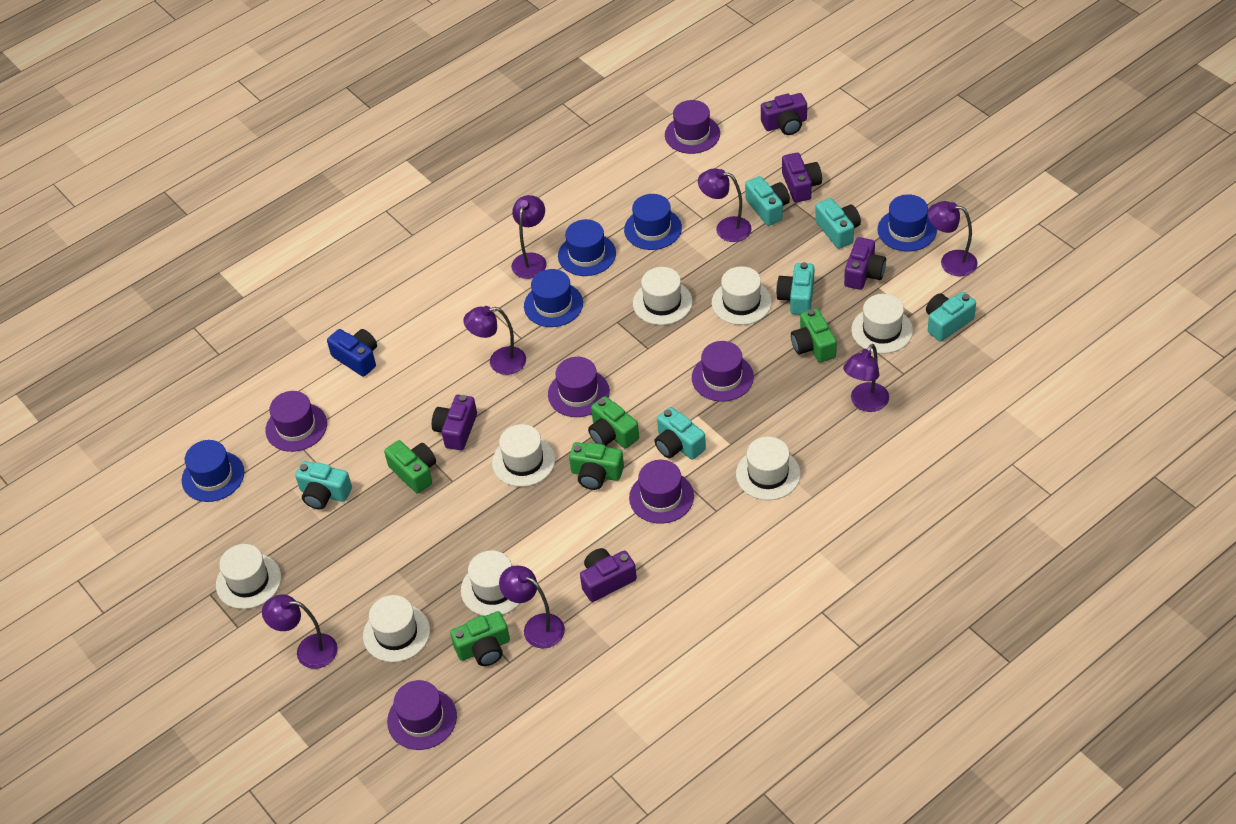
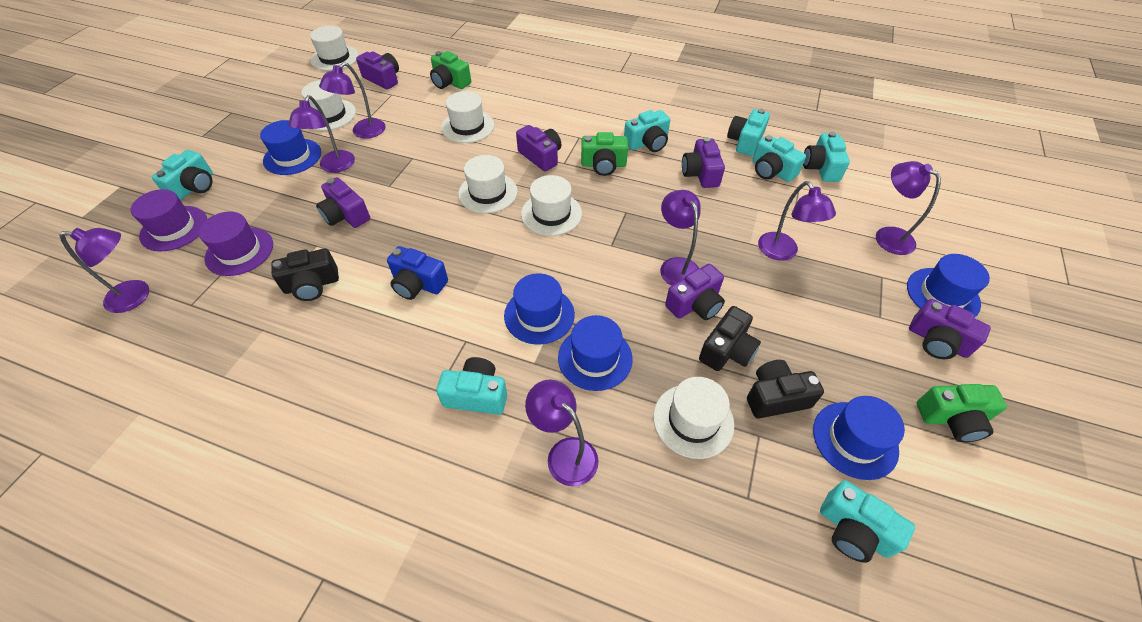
black camera: none = 0 -> [271,248,339,301] [699,306,761,371] [747,360,824,419] = 3
green camera: [384,440,436,494] [450,611,510,666] [569,442,624,490] [588,396,639,449] [791,308,837,363] = 5 -> [430,51,471,89] [581,132,628,176] [917,384,1007,442] = 3
purple camera: [432,395,477,450] [580,548,637,602] [761,93,807,135] [782,153,822,202] [844,237,886,290] = 5 -> [316,177,370,228] [356,51,399,90] [516,125,561,171] [665,264,725,320] [682,137,725,188] [909,299,991,359] = 6
purple hat: [265,391,327,452] [387,680,457,750] [548,357,610,417] [629,460,694,524] [665,100,720,154] [692,341,754,402] = 6 -> [131,189,207,252] [199,211,273,276] = 2
turquoise camera: [295,461,352,510] [654,407,706,460] [745,176,790,226] [776,262,814,315] [815,198,861,249] [926,292,976,342] = 6 -> [152,150,213,201] [436,357,507,415] [624,110,670,152] [727,109,770,156] [752,135,806,182] [803,132,850,182] [820,480,915,563] = 7
white hat: [216,544,281,609] [363,595,430,662] [461,551,520,616] [492,424,555,487] [633,267,692,325] [712,266,772,325] [736,437,801,500] [851,294,913,354] = 8 -> [301,80,356,131] [310,26,359,71] [441,91,494,143] [458,155,518,213] [521,175,582,236] [653,377,734,459] = 6

